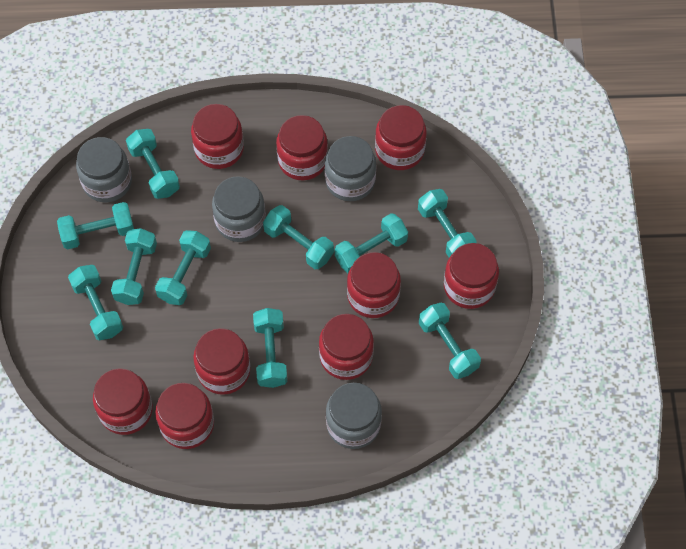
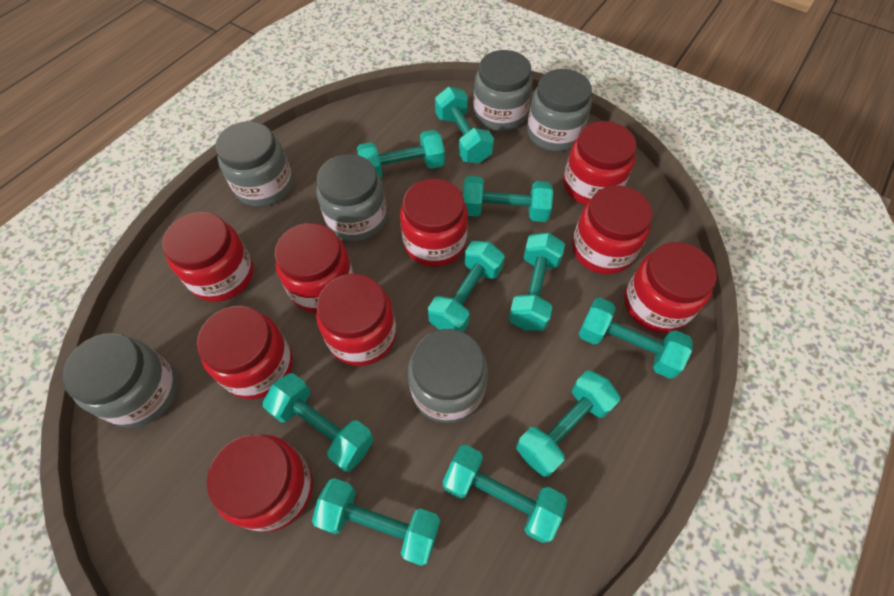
grey jar: [76,137,132,203] [212,176,266,242] [325,136,376,201] [326,383,382,449] = 4 -> [62,333,178,428] [215,121,293,207] [316,154,387,241] [408,329,488,423] [473,50,533,131] [527,69,592,151] = 6

